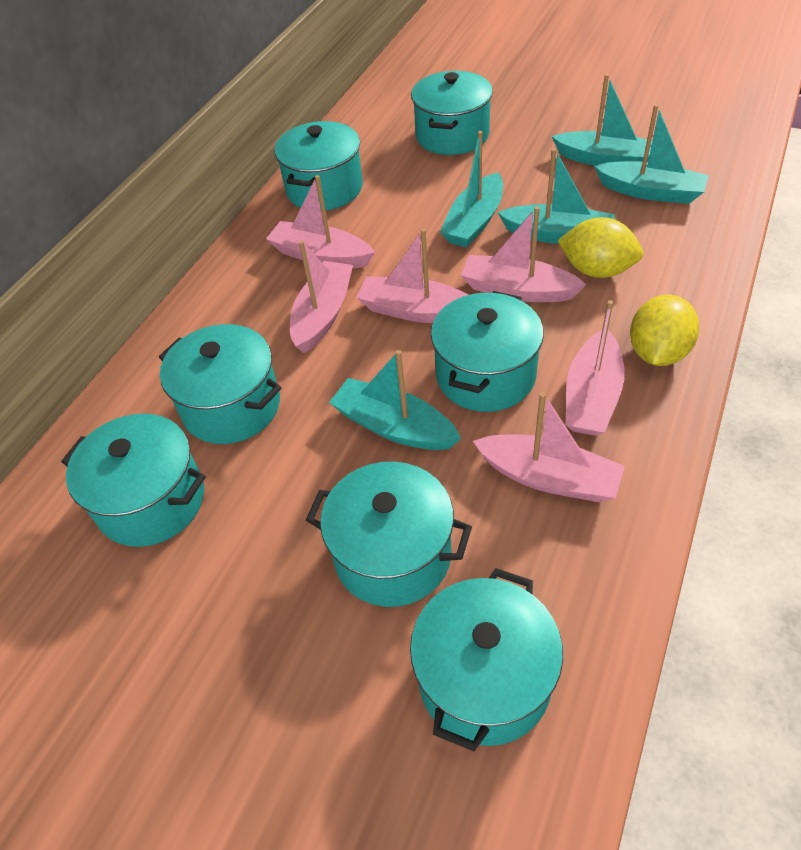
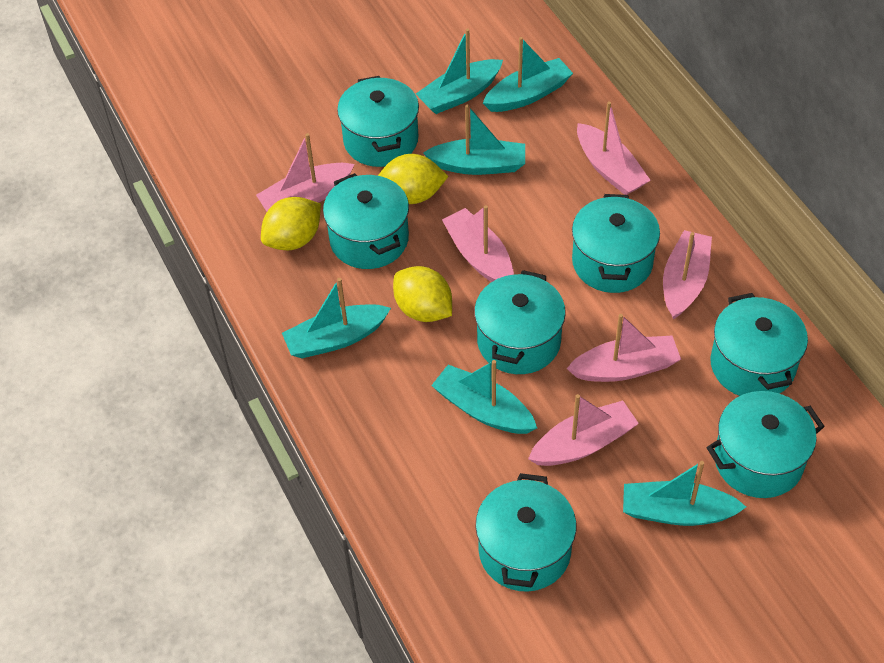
turquoise boat: [329,350,461,450] [440,131,503,248] [497,148,615,244] [552,74,653,166] [594,104,709,204] = 5 -> [282,278,391,358] [416,28,503,114] [423,105,525,175] [431,360,537,434] [483,37,573,112] [623,461,746,526] = 6
yellow lemon: [557,217,643,278] [630,295,699,366] = 2 -> [261,197,321,250] [378,154,449,204] [393,266,452,322] = 3

